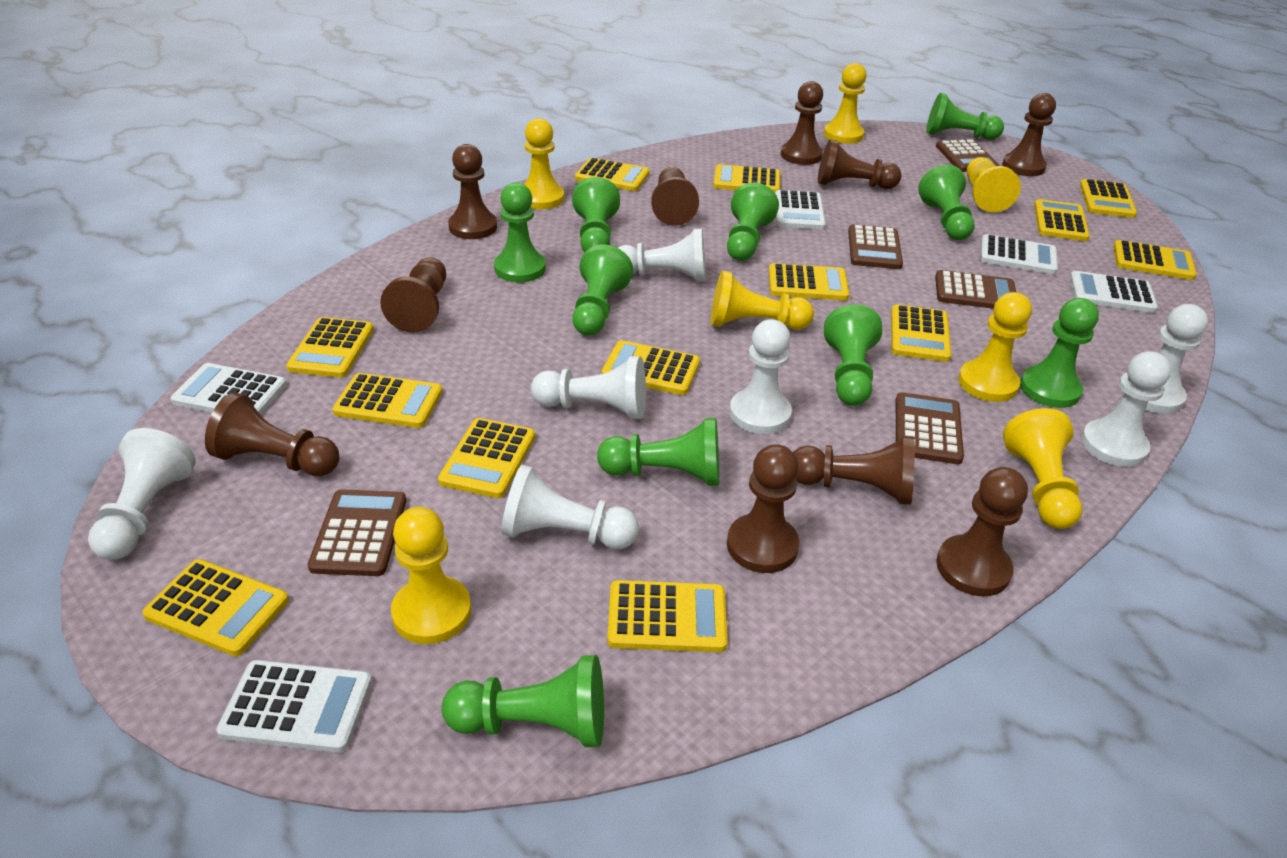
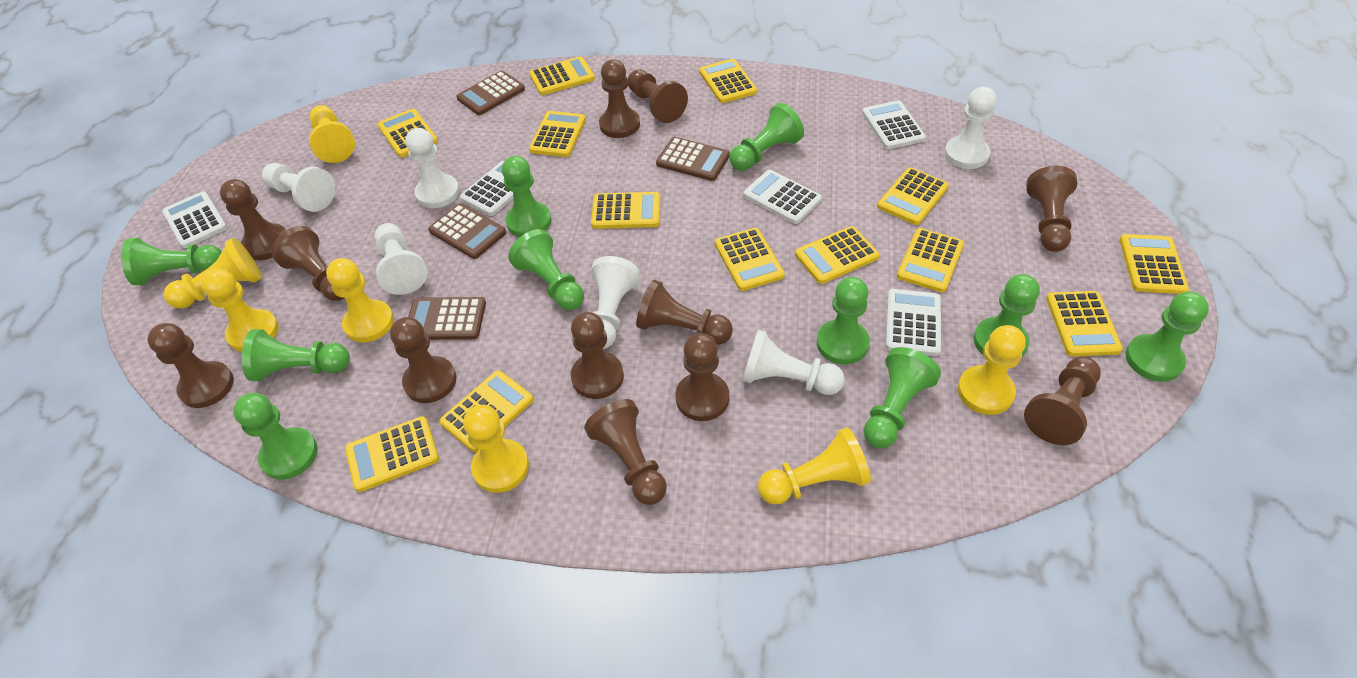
brown calculator: [308,489,406,576] [848,224,903,269] [896,392,964,464] [935,270,1016,309] [936,139,999,172] = 5 -> [408,297,486,340] [428,203,506,259] [457,71,525,115] [656,137,730,181] = 4
brown pawn: [205,393,339,476] [380,257,446,333] [448,144,497,239] [651,167,699,226] [727,444,800,573] [781,81,823,165] [793,436,915,505] [818,139,901,189] [936,467,1028,596] [1002,93,1056,176] = 10 -> [147,323,234,408] [220,179,286,260] [271,226,345,301] [390,317,457,403] [571,312,624,399] [584,399,667,505] [599,59,640,138] [628,70,688,123] [636,280,733,345] [675,333,729,421] [1024,357,1101,445] [1026,166,1077,252] = 12
white pawn: [88,428,196,560] [501,465,639,549] [531,356,646,419] [618,229,705,282] [729,319,792,434] [1081,351,1171,467] [1121,304,1208,414] = 7 -> [262,163,335,212] [375,223,427,295] [405,128,460,208] [591,256,641,349] [742,330,845,395] [944,87,996,169] = 6

